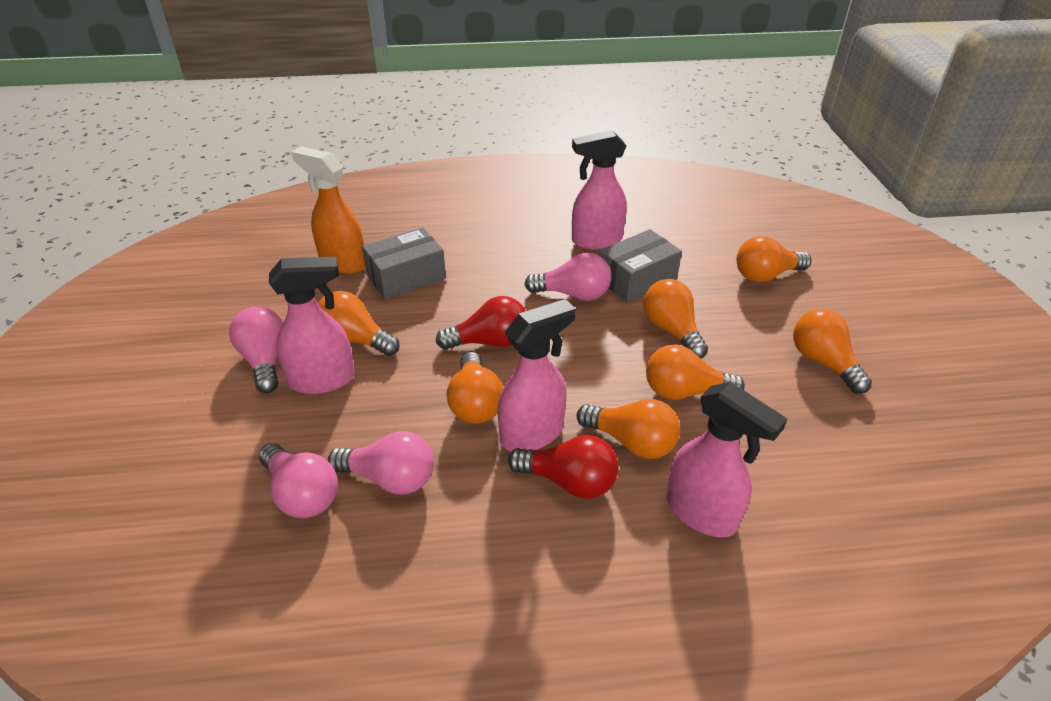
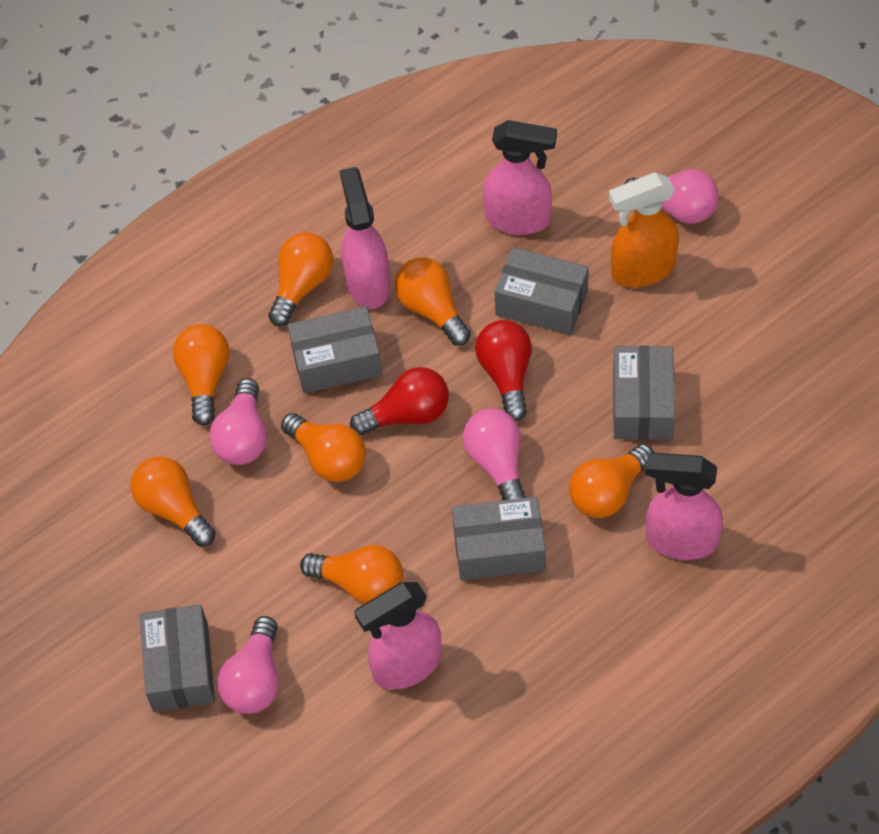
grey box: [362,227,446,299] [599,229,682,303] = 2 -> [139,604,215,712] [288,306,382,393] [452,497,546,581] [494,247,589,335] [613,346,675,440] = 5

